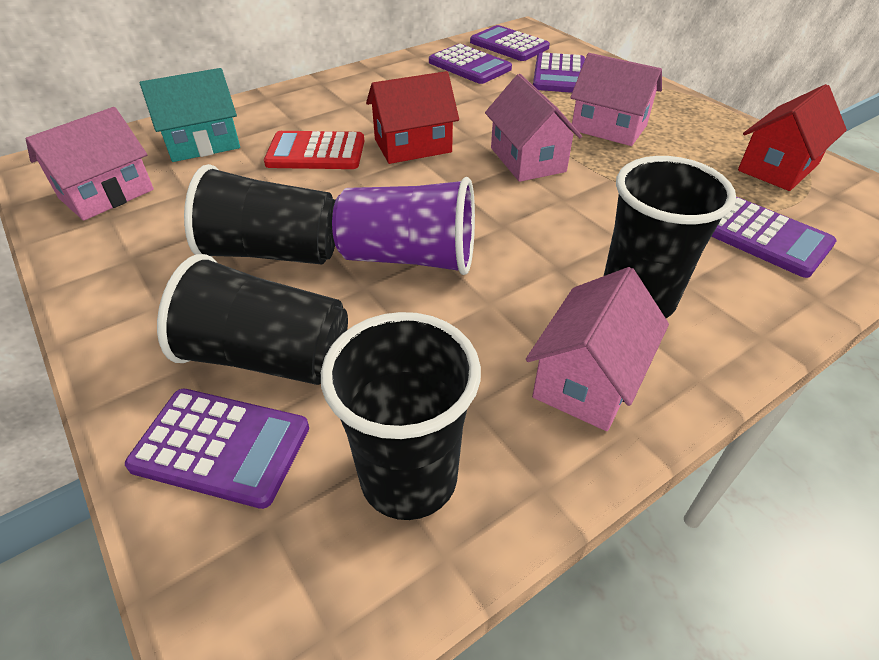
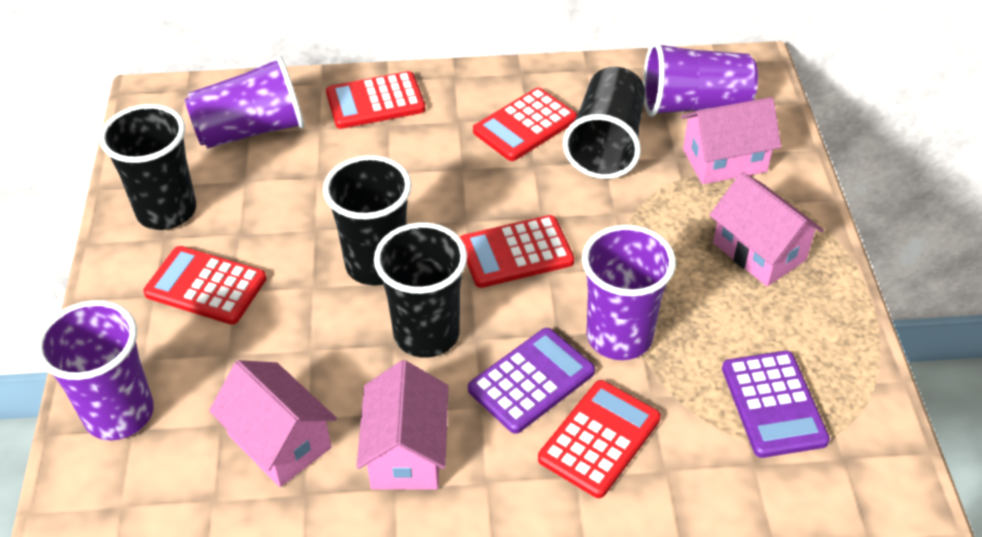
purple calculator: [125,389,309,509] [429,44,512,84] [470,25,550,61] [533,52,585,93] [711,197,837,278] = 5 -> [468,328,595,434] [722,351,830,458] = 2
purple cup: [332,177,475,275] = 1 -> [36,300,154,440] [185,56,304,149] [582,225,676,360] [643,41,758,117] = 4
red calculator: [264,131,364,169] = 1 -> [143,246,266,325] [326,71,425,129] [460,215,574,288] [473,88,577,161] [538,380,661,498] = 5
red house: [366,71,459,164] [738,84,847,191] = 2 -> none = 0
turquoise house: [140,68,240,162] = 1 -> none = 0

